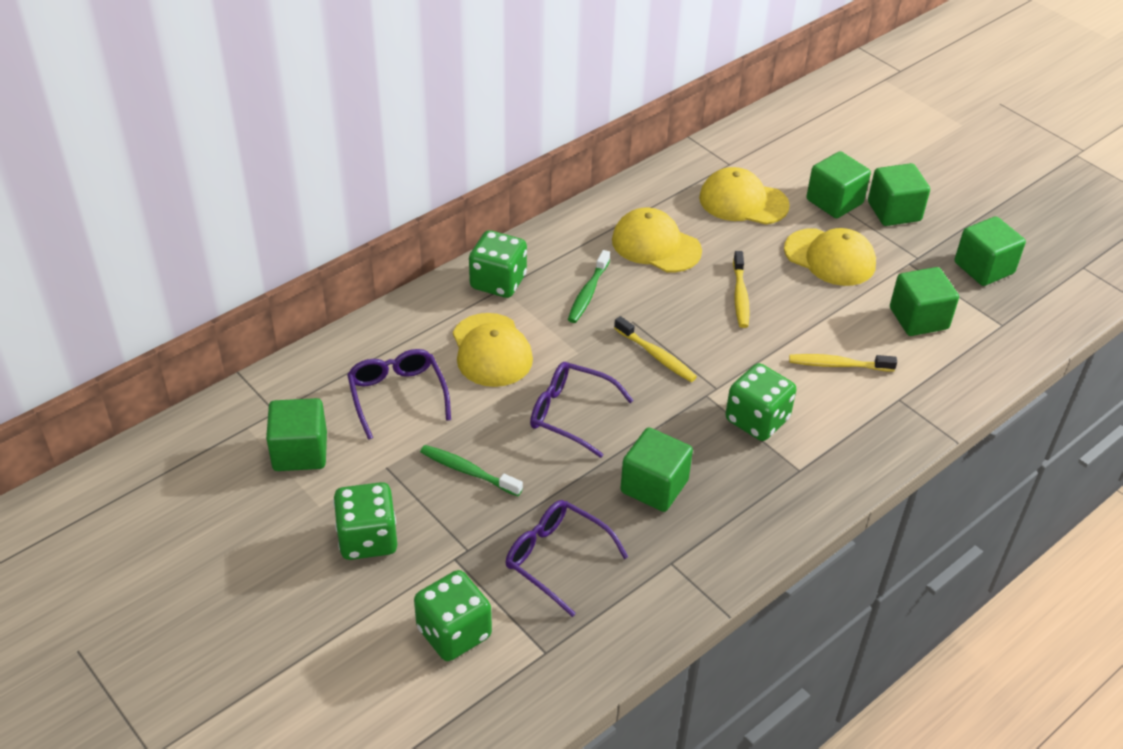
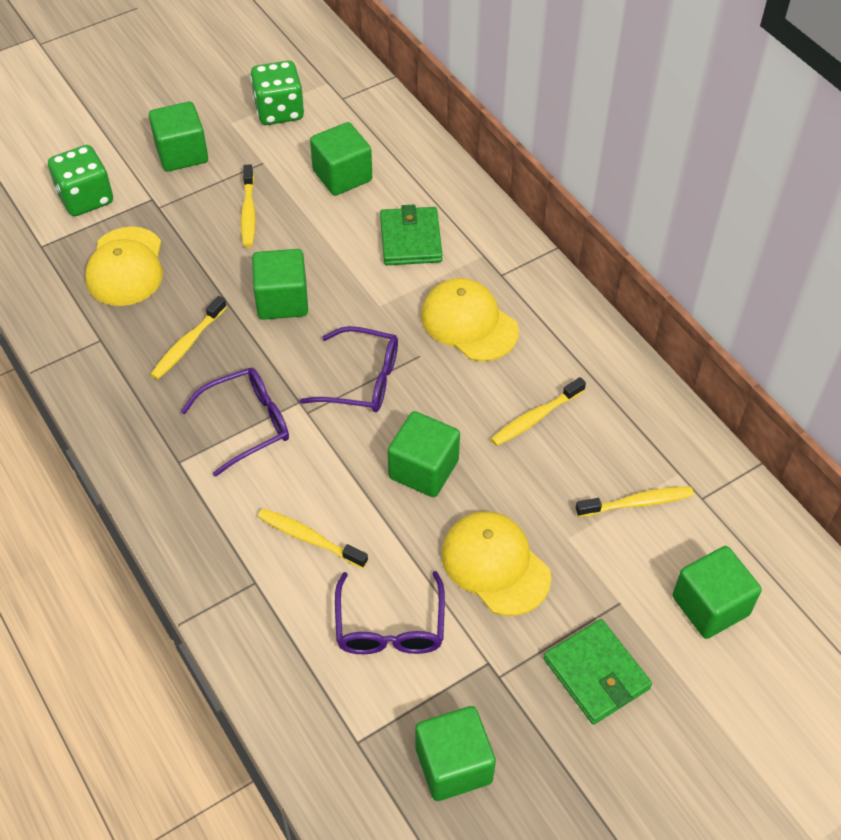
green dice: [333,482,397,560] [414,570,492,661] [469,230,527,298] [725,363,796,441] = 4 -> [48,145,113,216] [250,61,304,125] = 2
green toothbrush: [420,445,523,496] [568,250,610,323] = 2 -> none = 0
green wallet: none = 0 -> [380,205,443,265] [544,619,652,724] = 2
yellow cap: [453,313,533,387] [612,208,702,272] [699,167,790,225] [784,228,876,286] = 4 -> [85,227,163,306] [421,278,519,361] [442,511,551,616] = 3
yellow toothbrush: [614,316,697,382] [733,251,749,328] [789,354,897,371] = 3 -> [150,296,227,380] [241,164,256,247] [258,509,368,568] [491,377,586,446] [576,486,694,517] = 5

